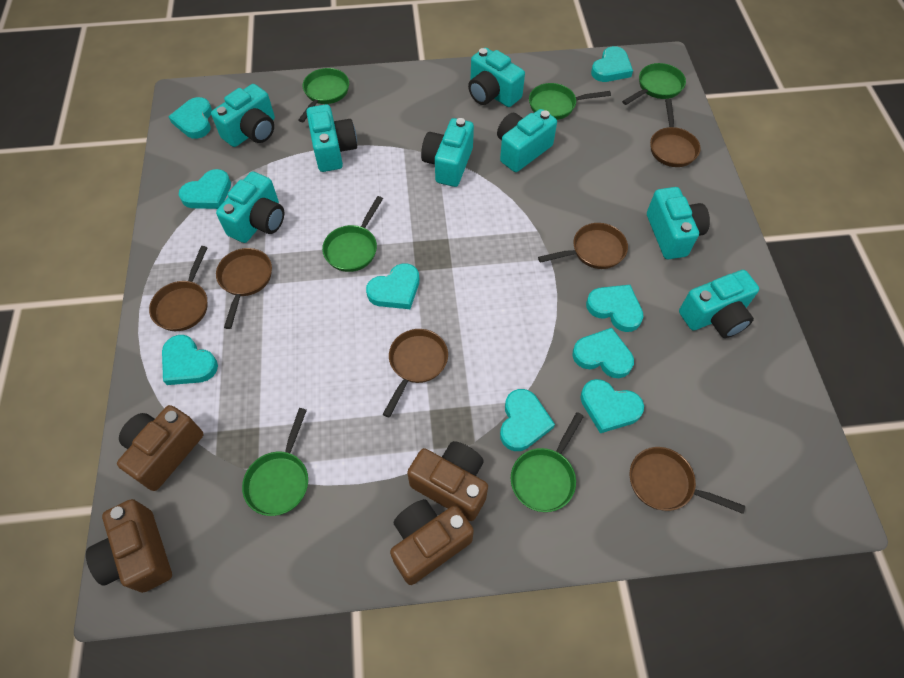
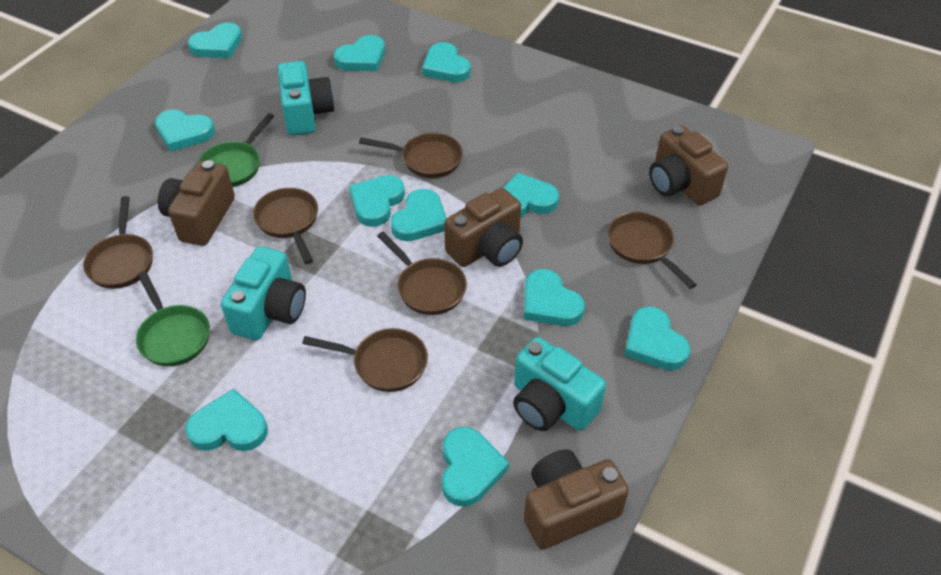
green pan: [242,408,308,516] [299,68,349,122] [322,196,383,272] [511,412,584,512] [529,83,611,120] [622,63,686,105] = 6 -> [136,271,210,366] [198,113,274,187] = 2
turquoise camera: [211,84,275,147] [216,172,284,243] [306,104,357,172] [421,118,474,187] [468,48,525,107] [497,109,557,172] [647,187,710,259] [679,270,759,338] = 8 -> [221,246,306,340] [277,61,334,135] [513,337,606,431] = 3
turquoise heart: [162,335,218,385] [168,97,212,139] [179,169,231,209] [366,263,419,309] [500,389,555,451] [572,328,634,378] [581,379,644,433] [586,285,644,332] [591,46,633,82] = 9 -> [155,110,215,152] [186,388,268,451] [188,23,242,58] [334,35,385,71] [349,175,405,227] [391,189,446,241] [422,42,471,82] [441,427,509,507] [503,173,559,218] [524,269,585,326] [624,306,690,370] = 11

